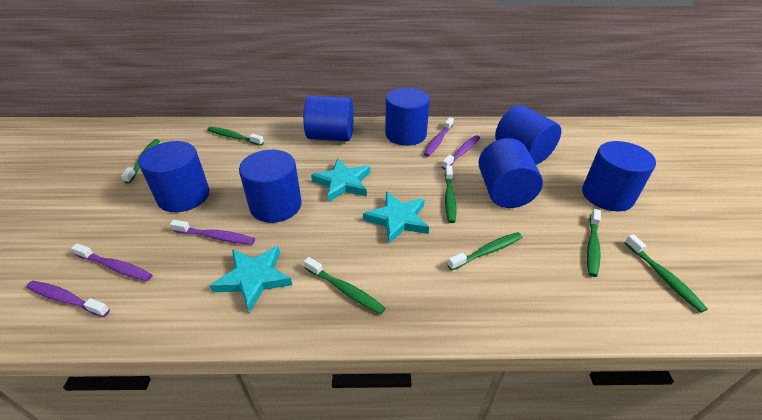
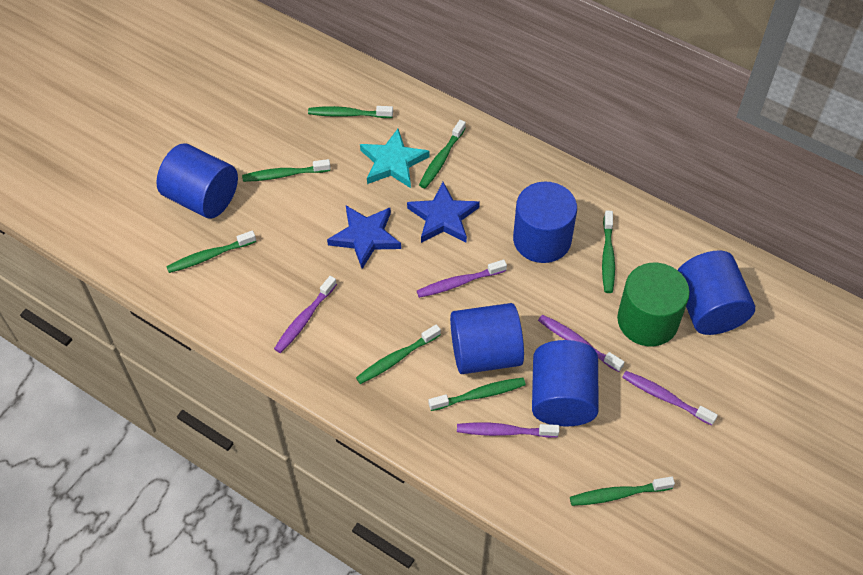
blue cylinder: [139,141,210,212] [239,150,302,223] [303,95,354,141] [385,87,430,146] [478,138,543,208] [495,105,561,165] [582,141,656,212] = 7 -> [156,143,238,219] [450,303,524,374] [513,182,577,263] [532,340,599,426] [678,250,755,335] = 5
blue star: none = 0 -> [327,206,401,269] [407,182,480,243] = 2
green cylinder: none = 0 -> [617,263,690,346] = 1
green toothbrush: [121,139,160,184] [207,127,264,146] [304,257,385,314] [445,166,456,223] [447,232,522,271] [587,209,601,277] [624,234,708,313] = 7 -> [166,231,256,273] [242,159,331,182] [308,106,393,118] [356,324,441,384] [419,120,466,188] [429,378,526,411] [570,476,675,506] [602,210,615,293] = 8
turquoise star: [209,246,292,313] [311,158,370,202] [363,192,429,244] = 3 -> [360,129,429,188] = 1

